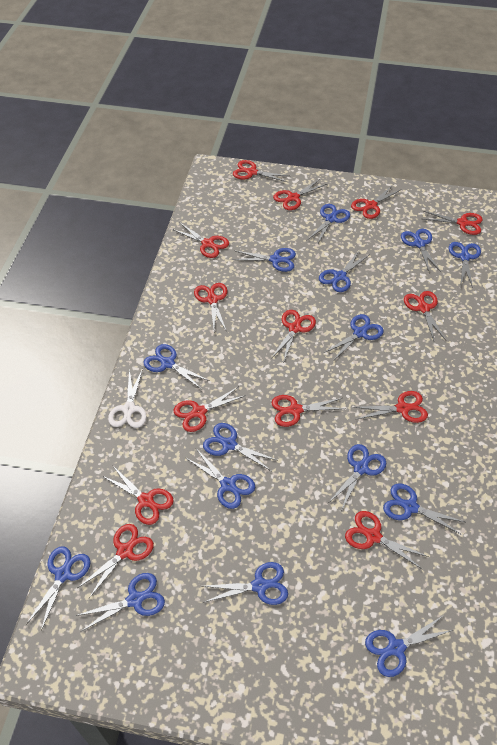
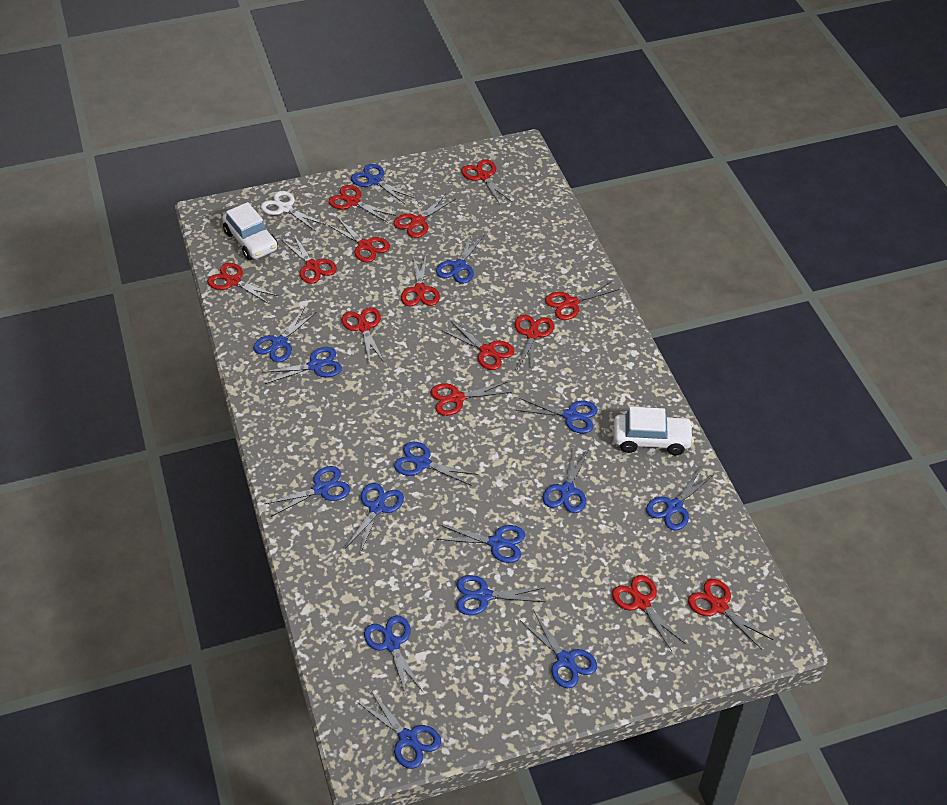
white car: none = 0 -> [222,202,278,260] [614,407,694,455] = 2

